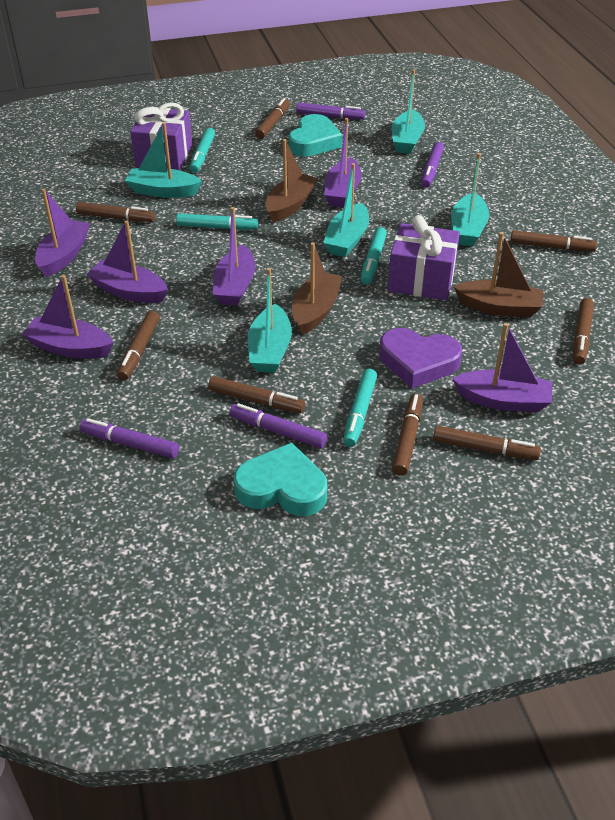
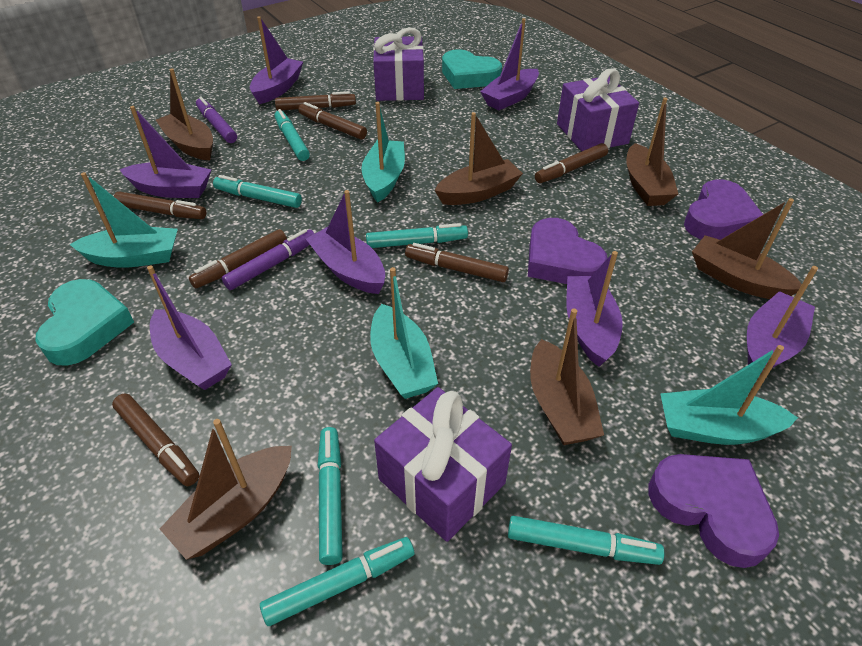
brown boat: [266,139,318,222] [292,243,342,335] [454,232,544,317] = 3 -> [156,68,213,161] [160,419,292,560] [435,112,523,205] [530,309,604,445] [626,98,678,206] [692,198,802,299] = 6
brown marker: [76,202,155,222] [117,311,160,380] [208,376,305,413] [255,98,290,139] [392,393,423,476] [433,426,541,460] [510,230,597,252] [573,298,594,365] = 8 -> [112,393,199,486] [114,192,206,219] [189,229,287,288] [275,91,356,110] [298,102,367,140] [405,243,509,282] [535,143,608,183] = 7
purple boat: [22,275,114,359] [35,188,90,277] [87,220,168,303] [213,207,256,306] [324,118,362,208] [452,323,552,412] = 6 -> [119,106,212,198] [147,265,232,390] [250,16,303,104] [306,190,385,294] [480,18,539,110] [566,251,623,367] [747,266,818,373] = 7
purple gift: [130,102,193,170] [388,215,460,300] = 2 -> [373,27,424,101] [374,387,512,542] [557,69,639,152] = 3
purple heart: [379,328,462,388] = 1 -> [528,218,607,284] [648,454,779,568] [684,179,763,240] = 3
purple marker: [80,418,179,458] [229,403,327,448] [296,103,365,120] [421,142,444,188] = 4 -> [196,97,237,143] [222,229,315,290] = 2
turquoise boat: [125,122,202,198] [248,268,292,373] [323,163,369,257] [392,69,425,154] [451,153,489,247] = 5 -> [69,172,178,268] [362,102,405,203] [370,267,438,399] [660,345,798,445] = 4
turquoise marker: [176,213,258,230] [189,128,215,173] [343,369,377,447] [361,227,387,285] = 4 -> [213,175,302,208] [260,537,415,626] [274,109,310,161] [318,427,343,565] [366,223,468,248] [508,516,664,565] = 6

